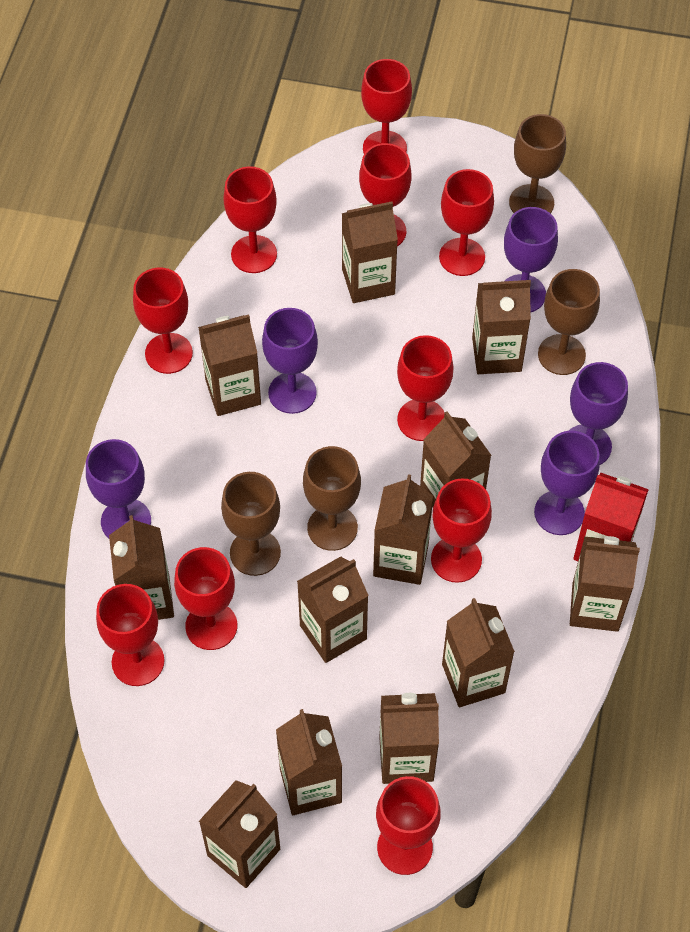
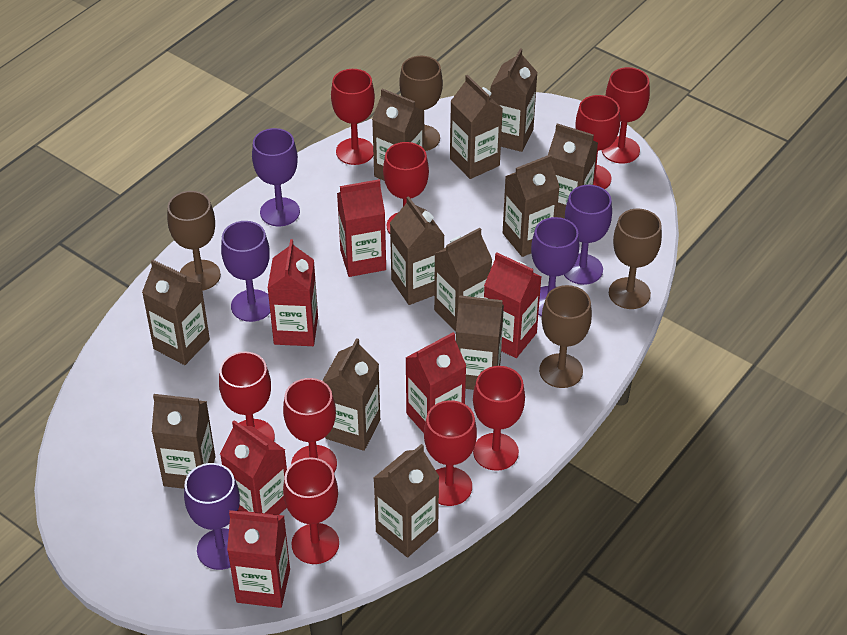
red carton: [573,473,649,561] = 1 -> [220,420,287,515] [227,510,290,608] [267,239,318,346] [337,179,386,277] [406,332,466,433] [484,252,542,358] = 6
red goblet: [96,584,165,686] [133,268,193,374] [174,547,237,650] [223,166,277,273] [359,143,412,246] [361,59,412,153] [376,776,441,875] [397,335,454,441] [431,479,492,583] [439,169,494,276] = 10 -> [219,351,275,441] [283,378,337,472] [283,457,339,564] [331,69,375,165] [383,142,429,234] [424,400,477,506] [473,366,525,471] [575,95,620,189] [602,67,650,164] = 9

